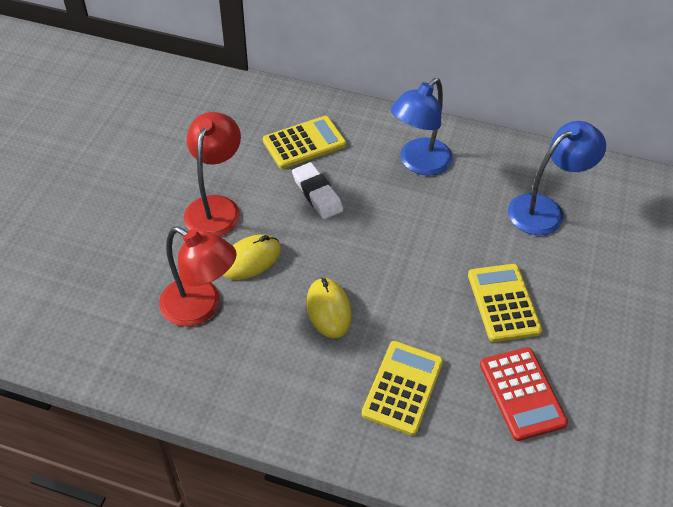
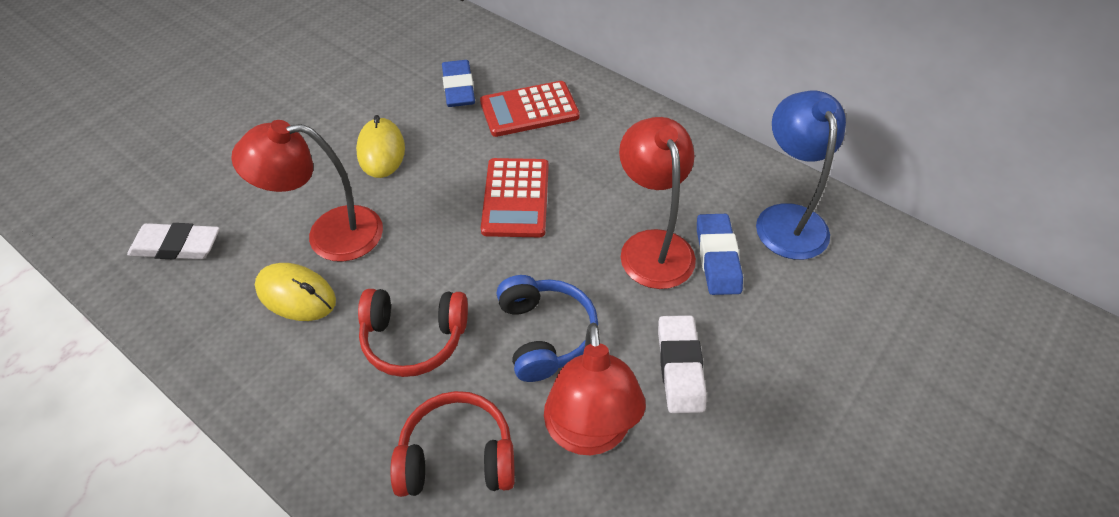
blue eraser: none = 0 -> [442,60,475,107] [697,214,743,295] = 2
blue headphones: none = 0 -> [497,275,598,382] = 1
blue lamp: [391,78,453,176] [508,121,606,235] = 2 -> [756,90,846,260] = 1
red calculator: [480,347,568,441] = 1 -> [480,81,580,137] [481,158,549,237] = 2
red headphones: none = 0 -> [358,289,468,377] [390,391,515,497] = 2
red lamp: [159,227,237,327] [184,112,241,236] = 2 -> [231,120,383,262] [544,323,646,455] [619,117,696,289] = 3
white eraser: [292,162,343,219] = 1 -> [127,223,220,260] [658,315,707,413] = 2
yellow calculator: [263,116,346,169] [362,341,443,436] [468,264,542,342] = 3 -> none = 0

